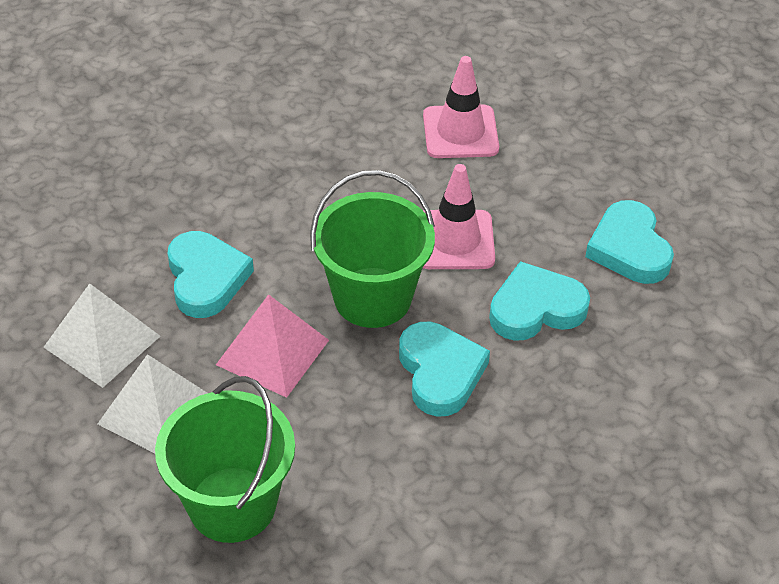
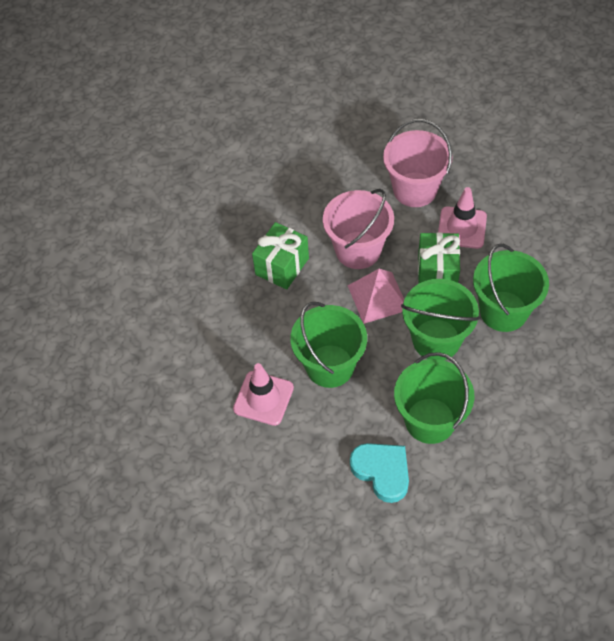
green bucket: [155,376,295,543] [310,170,435,328] = 2 -> [290,302,367,388] [394,352,474,444] [401,279,480,360] [473,244,549,332] = 4
green gift: none = 0 -> [252,222,309,290] [418,232,460,284] = 2
pink bucket: none = 0 -> [323,189,394,269] [383,119,453,207] = 2
turquoise heart: [167,231,254,318] [399,322,490,417] [489,261,590,341] [585,200,674,284] = 4 -> [350,443,409,503] = 1
white pyramid: [43,283,160,388] [98,354,208,453] = 2 -> none = 0

